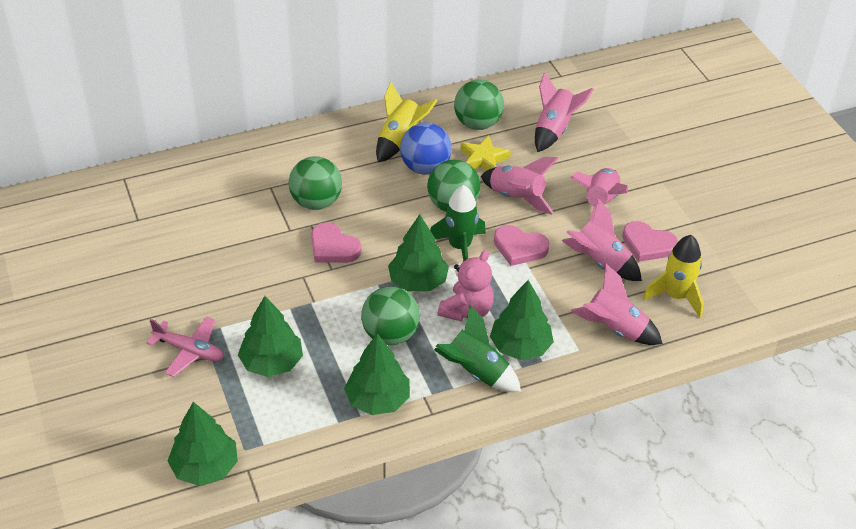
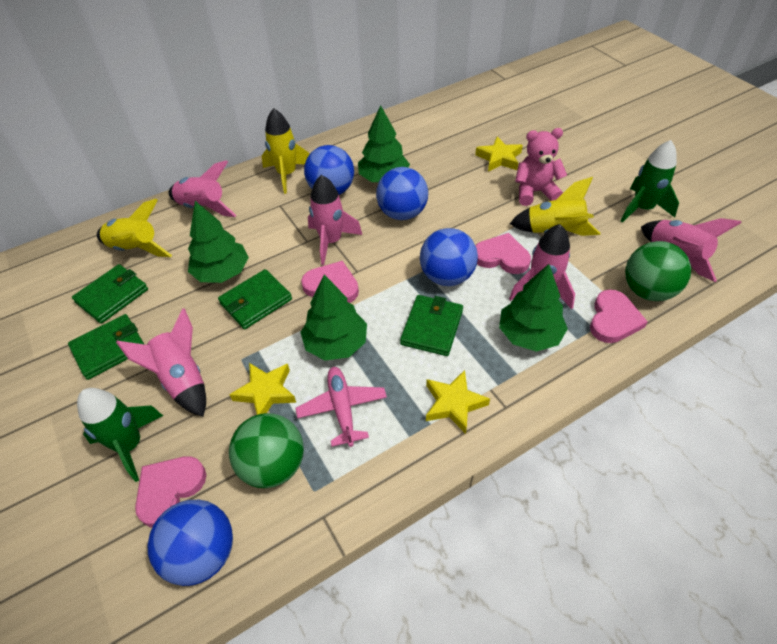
blue ball: [400,123,452,175] = 1 -> [148,500,233,586] [304,145,354,195] [376,167,428,220] [420,228,478,286] = 4
green ball: [289,156,342,210] [361,286,420,345] [427,160,481,212] [454,80,504,130] = 4 -> [229,413,304,488] [625,241,691,301] = 2
green tree: [168,402,238,486] [238,296,303,377] [344,333,410,415] [388,214,449,292] [490,280,554,360] = 5 -> [188,201,249,283] [300,274,367,361] [358,105,410,182] [499,264,568,352] = 4
green wallet: none = 0 -> [68,314,144,380] [72,264,148,324] [218,269,292,329] [400,295,463,356] = 4
pink heart: [311,222,361,263] [494,225,550,266] [622,221,678,262] = 3 -> [135,456,206,527] [301,261,359,303] [475,233,531,274] [590,289,648,343] = 4
yellow rocket: [376,82,438,162] [642,235,704,318] = 2 -> [97,199,172,257] [262,108,310,194] [510,177,600,236] = 3
yellow star: [461,136,511,171] = 1 -> [229,363,296,415] [426,370,490,434] [475,136,523,172] = 3

